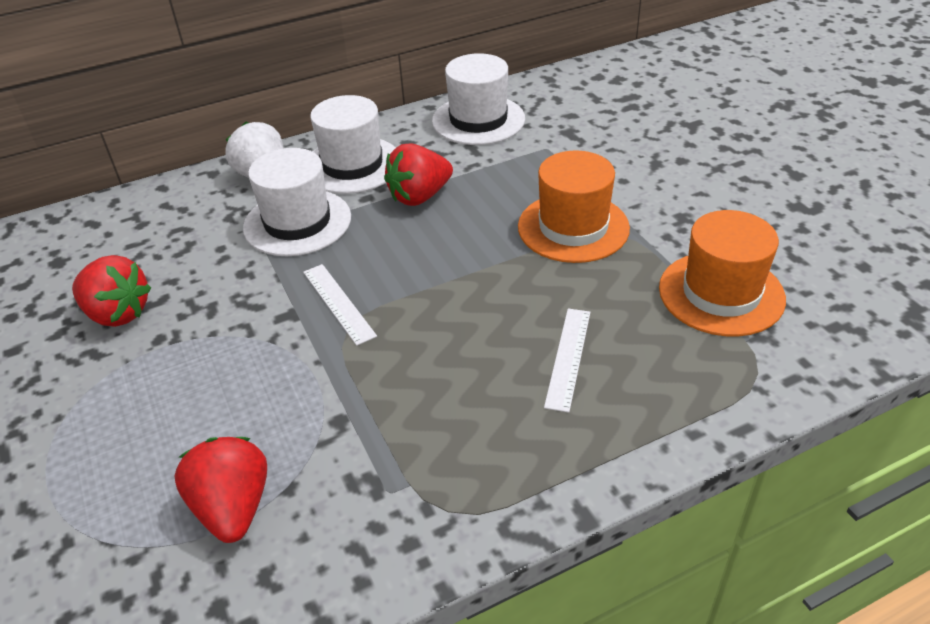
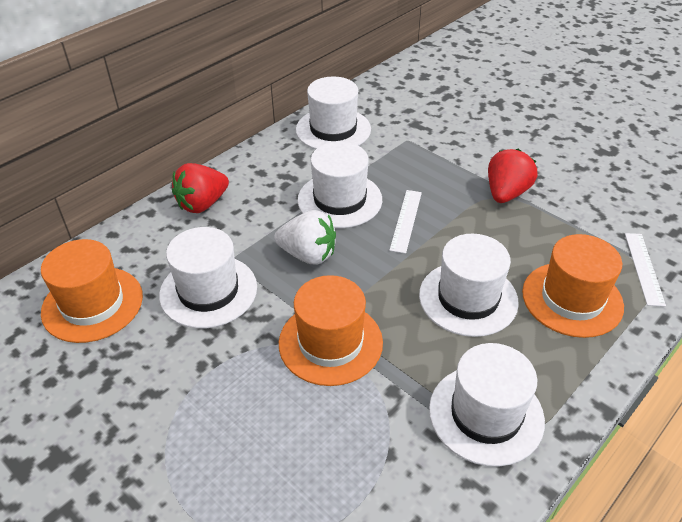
orange hat: [518,150,630,263] [659,210,786,336] = 2 -> [41,239,143,343] [279,275,383,386] [522,234,624,338] = 3
red strawberry: [72,255,151,327] [175,437,267,543] [384,143,453,206] = 3 -> [172,163,229,213] [488,149,538,203] = 2
white hat: [243,148,351,256] [310,95,396,194] [432,53,525,145] = 3 -> [159,227,257,328] [296,77,371,149] [297,142,382,228] [419,234,519,337] [429,343,545,467] = 5

